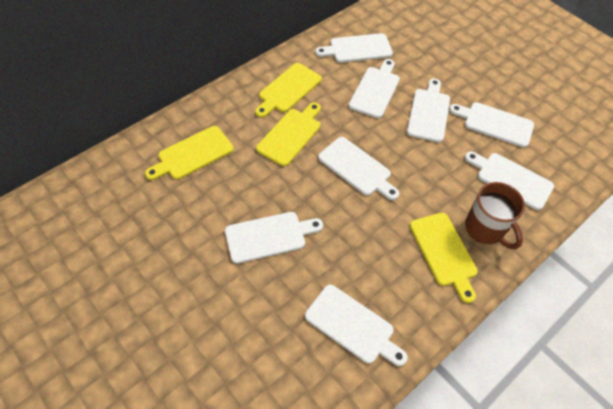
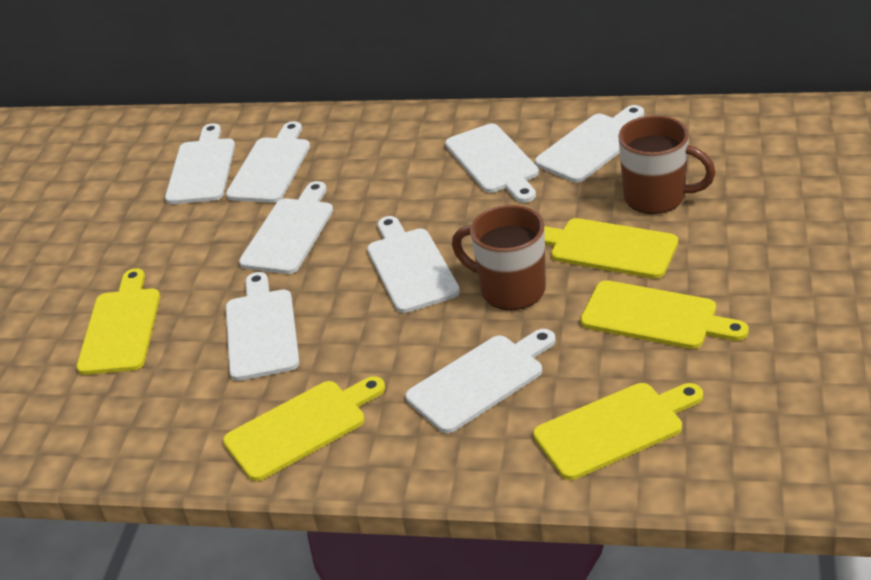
brown mug: [465,182,525,250] = 1 -> [452,205,546,310] [618,115,716,214] = 2
yellow cutting board: [145,126,234,180] [255,63,322,117] [256,102,321,166] [410,213,478,303] = 4 -> [76,268,160,375] [223,376,385,481] [533,383,703,480] [544,218,678,279] [581,280,749,349] = 5

